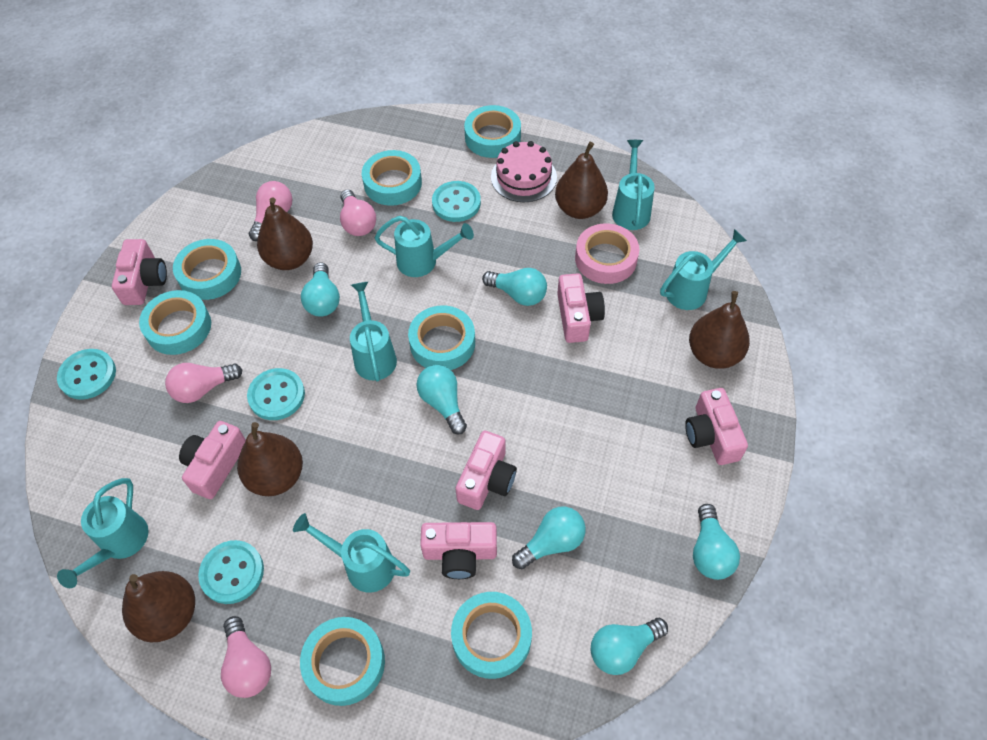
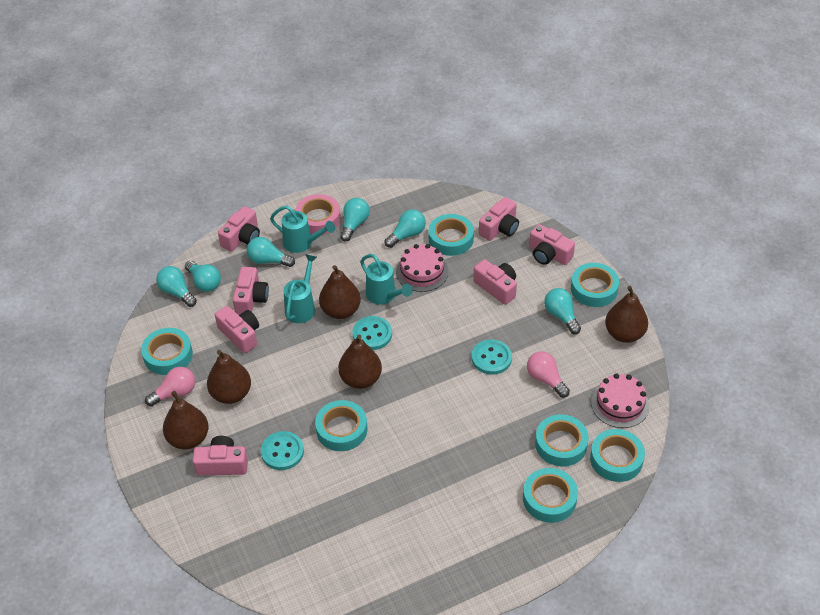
pink cake: [491,141,557,202] = 1 -> [396,244,449,292] [591,373,649,428] = 2
pink camera: [112,239,167,305] [179,421,246,499] [420,522,497,579] [456,431,517,510] [557,273,605,343] [685,388,748,465] = 6 -> [192,436,248,475] [215,306,259,353] [218,206,260,252] [233,267,269,315] [473,260,517,305] [479,197,519,241] [529,224,575,265] = 7
pink light bulb: [165,363,242,403] [221,616,271,698] [249,181,292,241] [340,189,376,236] = 4 -> [145,367,195,406] [527,351,570,398] = 2
turquoise button: [57,349,116,400] [198,540,264,604] [247,368,305,420] [432,181,481,222] = 4 -> [261,431,304,470] [352,316,392,350] [471,339,512,375] = 3
turquoise watering can: [57,478,149,588] [293,513,410,593] [350,282,397,382] [375,216,474,277] [612,140,655,230] [660,229,747,310] = 6 -> [270,206,335,253] [284,254,317,323] [360,254,413,305] = 3

